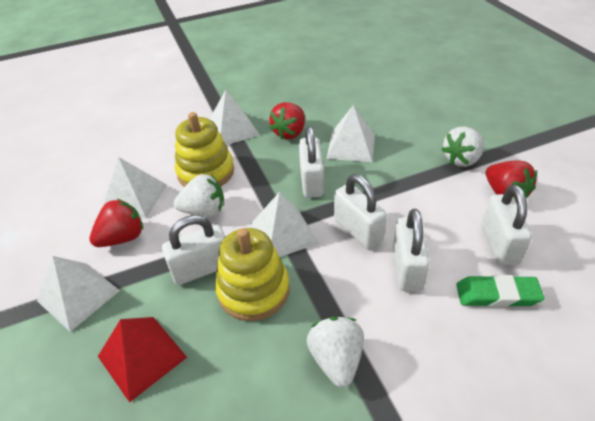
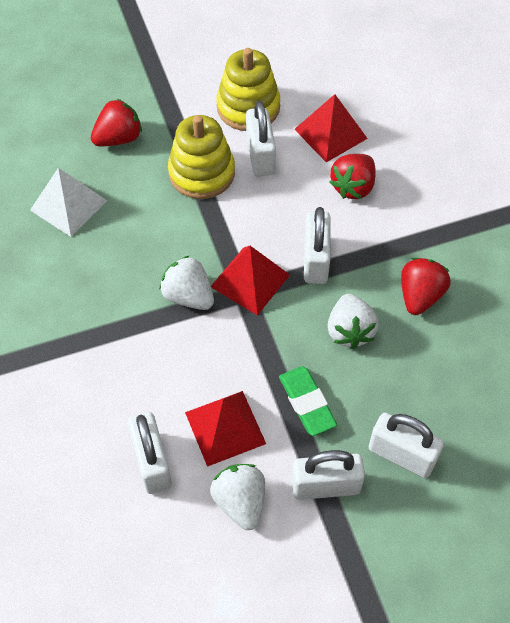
red pyramid: [98,317,187,403] = 1 -> [185,391,266,467] [211,246,290,316] [294,94,368,162] = 3
white pyramid: [37,256,120,332] [103,157,167,218] [210,90,259,145] [250,192,319,257] [326,105,375,162] = 5 -> [30,168,107,237] = 1

